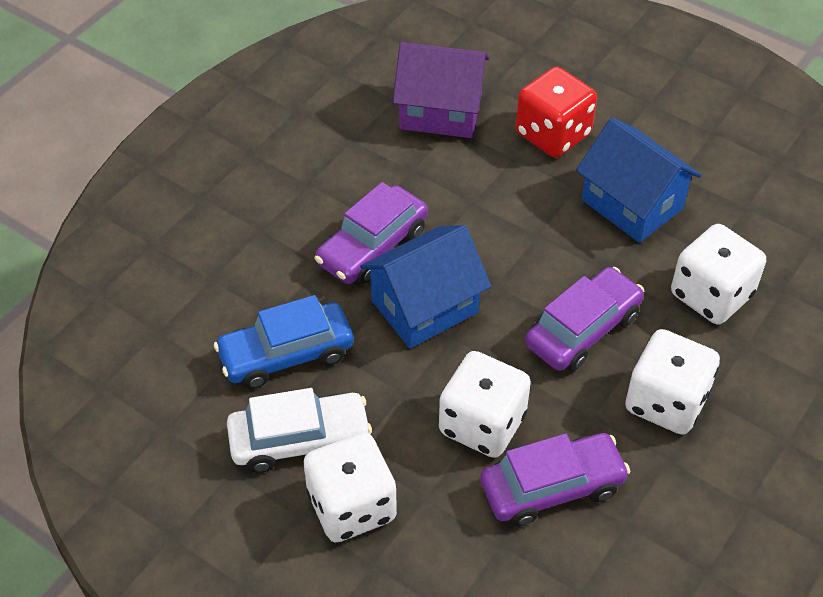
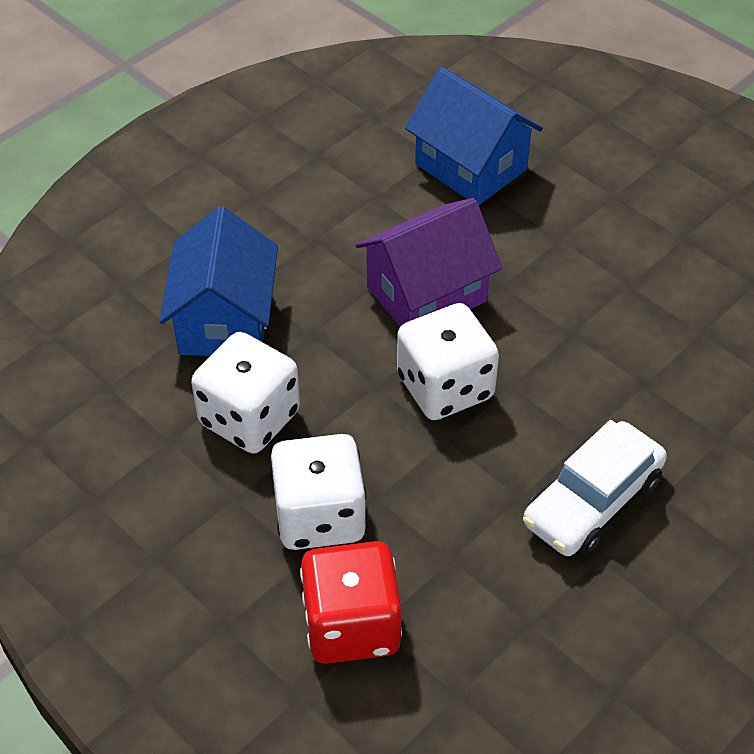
blue car: [214,295,354,389] = 1 -> none = 0
purple car: [315,182,428,284] [480,433,631,527] [525,267,644,371] = 3 -> none = 0
white dice: [303,432,397,542] [439,351,531,458] [625,329,720,435] [671,224,766,325] = 4 -> [191,332,300,453] [270,434,367,550] [397,303,499,420] = 3

